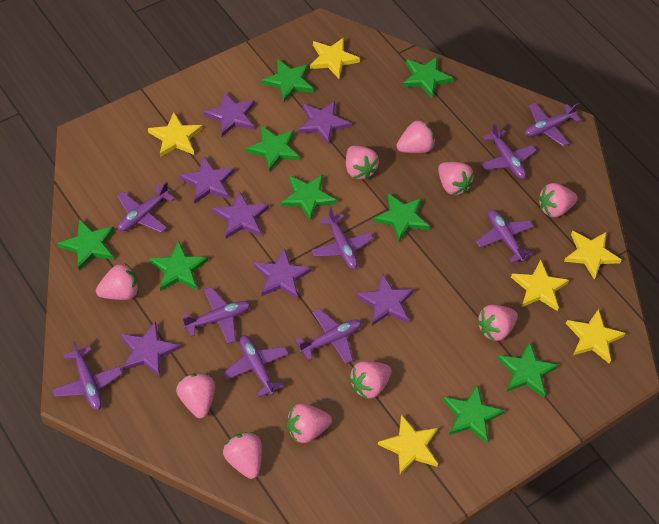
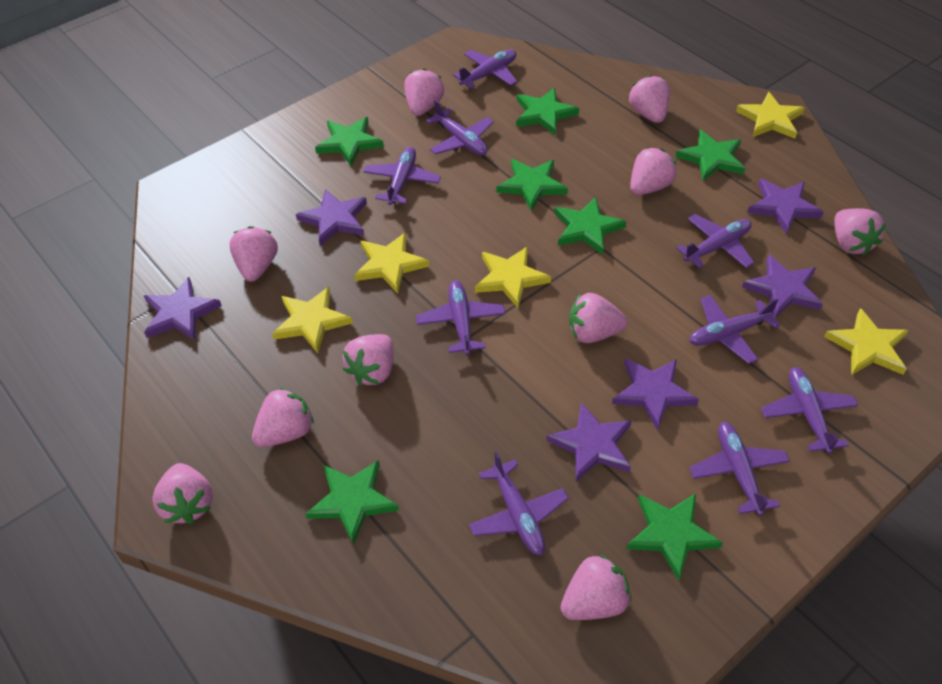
green star: [57,219,114,270] [149,240,208,291] [246,126,300,172] [262,59,313,102] [281,175,337,221] [373,193,430,242] [403,57,454,98] [443,385,505,443] [498,342,558,397] = 9 -> [305,460,399,545] [315,117,384,166] [496,159,568,211] [516,88,579,135] [554,197,627,255] [626,493,723,581] [675,130,745,181] = 7
purple star: [121,321,180,377] [179,156,234,204] [203,92,255,137] [212,191,269,239] [254,248,312,299] [298,101,351,145] [356,274,414,326] = 7 -> [144,277,222,341] [296,189,367,246] [546,402,632,482] [612,358,699,431] [742,255,823,318] [747,179,823,234] = 6
yellow star: [148,113,202,157] [310,38,360,79] [378,415,438,475] [511,260,569,311] [564,231,621,280] [566,309,625,363] = 6 -> [272,287,353,353] [354,232,429,294] [475,246,551,308] [736,92,805,139] [824,308,909,375] = 5

